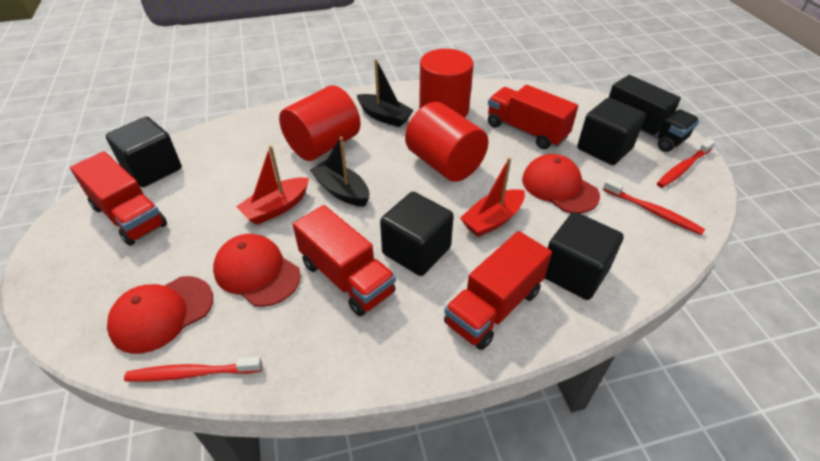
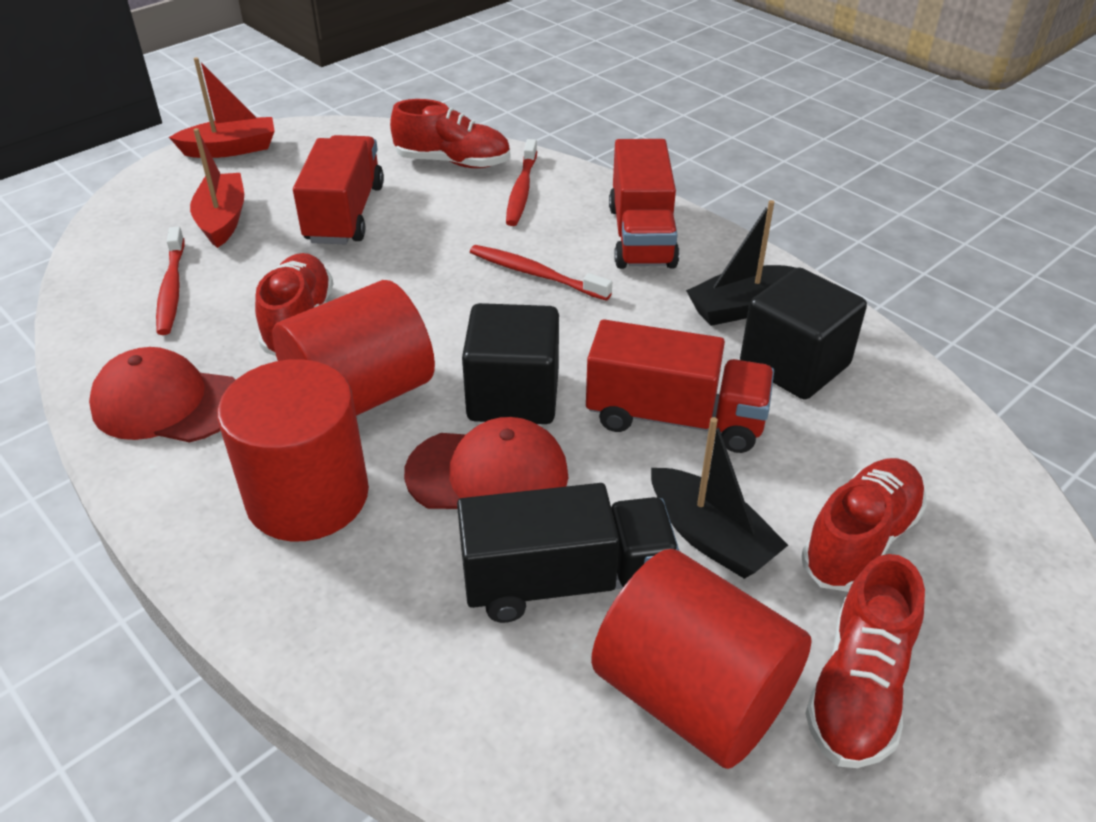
black cube: [106,117,182,187] [380,192,454,276] [545,212,624,300] [577,98,646,165] = 4 -> [462,303,559,424] [740,267,867,400] = 2
red cap: [107,276,213,354] [213,234,301,307] [522,154,600,214] = 3 -> [89,347,235,443] [404,417,569,509] = 2
red shoe: none = 0 -> [255,253,333,356] [390,99,510,168] [801,458,927,592] [805,554,925,768] = 4
red truck: [70,151,167,246] [293,205,396,316] [444,231,552,350] [488,85,578,149] = 4 -> [293,135,384,244] [586,320,774,453] [609,139,680,269] = 3

